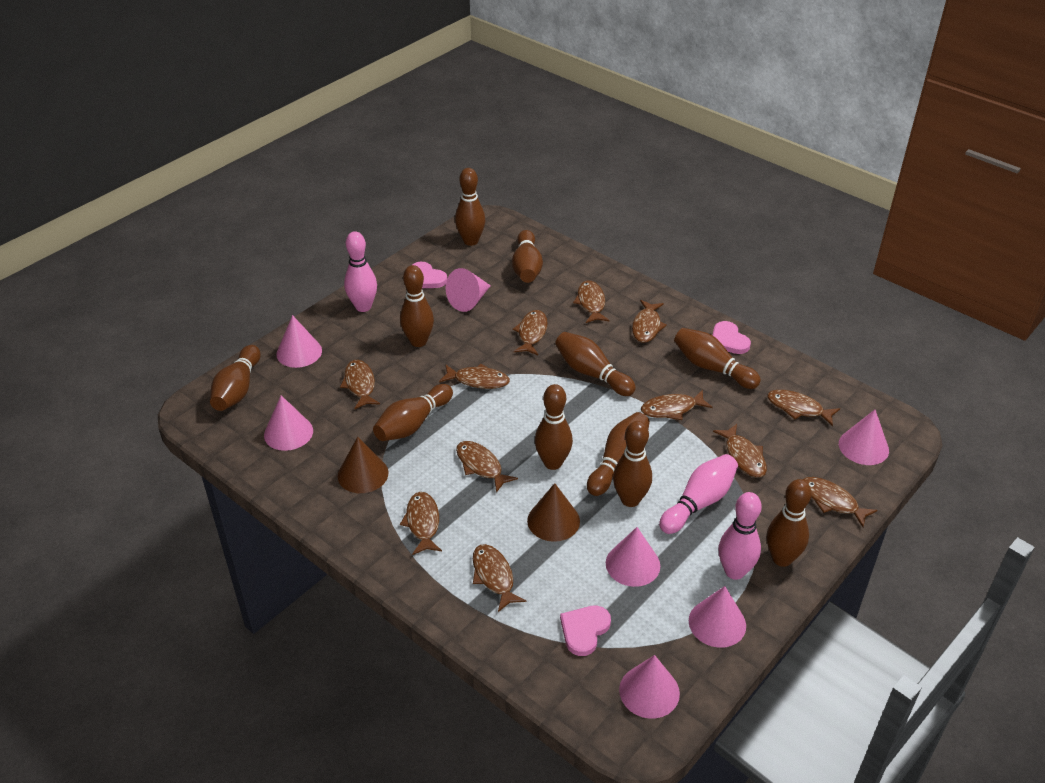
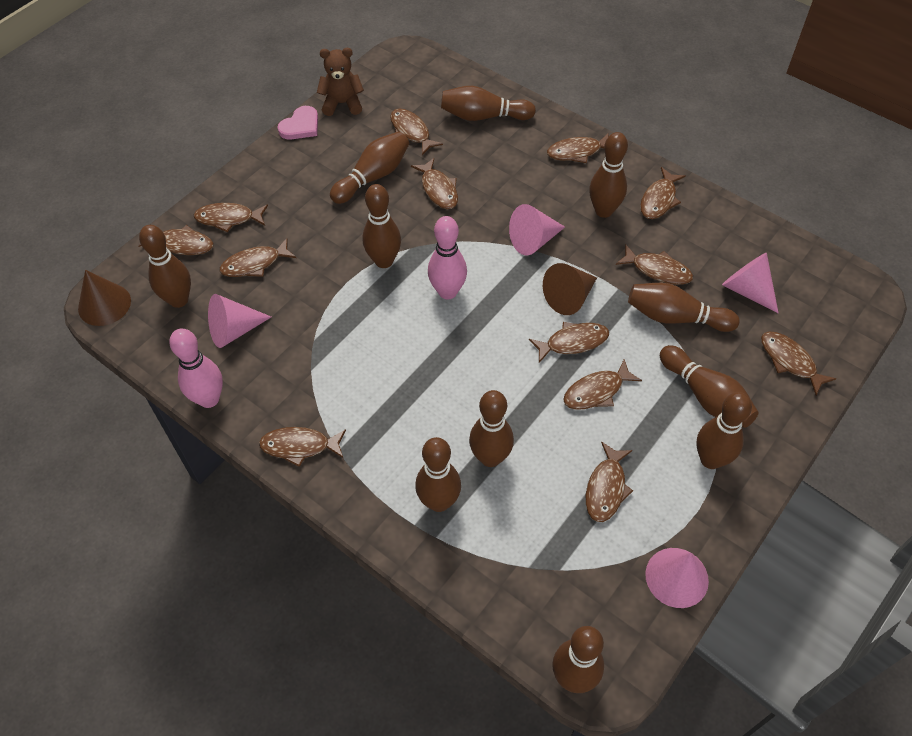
brown fish: [340,360,380,410] [400,492,442,555] [439,364,510,389] [456,441,518,493] [473,544,527,612] [513,310,548,355] [573,280,610,323] [632,300,667,343] [641,390,713,420] [713,424,767,477] [767,390,840,426] [802,477,878,527] = 12 -> [138,225,213,255] [194,203,268,232] [220,238,296,277] [259,427,346,467] [390,109,443,155] [411,158,458,209] [529,322,609,363] [547,133,609,163] [563,359,642,410] [586,442,633,522] [616,245,693,285] [640,167,686,219] [761,332,836,395] = 13
brown teddy bear: none = 0 -> [317,48,364,116] = 1
pink bowling pin: [344,231,377,312] [659,454,738,534] [718,492,762,580] = 3 -> [169,329,223,408] [428,216,467,299] = 2
pink cone: [264,395,313,451] [276,315,322,368] [446,268,491,312] [606,527,660,587] [619,655,680,719] [689,586,746,648] [839,410,889,465] = 7 -> [208,294,271,348] [509,204,565,256] [645,548,709,608] [722,253,778,313] = 4
pink heart: [412,262,447,288] [560,606,611,656] [713,321,751,354] = 3 -> [277,106,318,140] = 1

